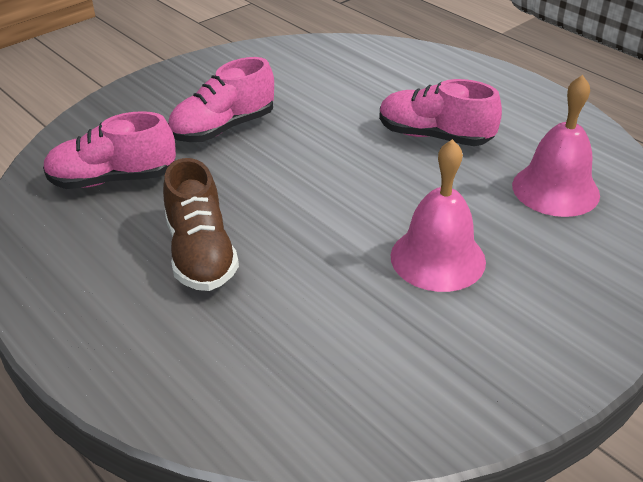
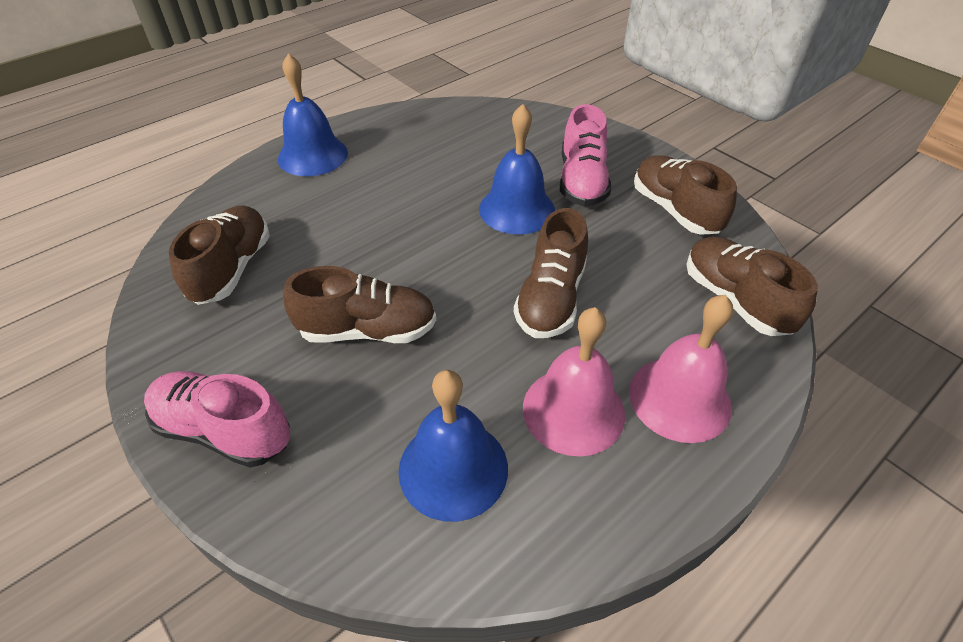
blue bell: none = 0 -> [278,53,348,176] [398,370,508,522] [479,104,555,235] = 3
brown shoe: [163,158,239,291] = 1 -> [169,206,270,305] [283,266,436,343] [514,208,588,338] [634,155,737,235] [686,237,818,336] = 5
pink shoe: [43,111,176,189] [168,57,274,142] [379,79,502,146] = 3 -> [144,371,290,468] [560,104,611,206] = 2

